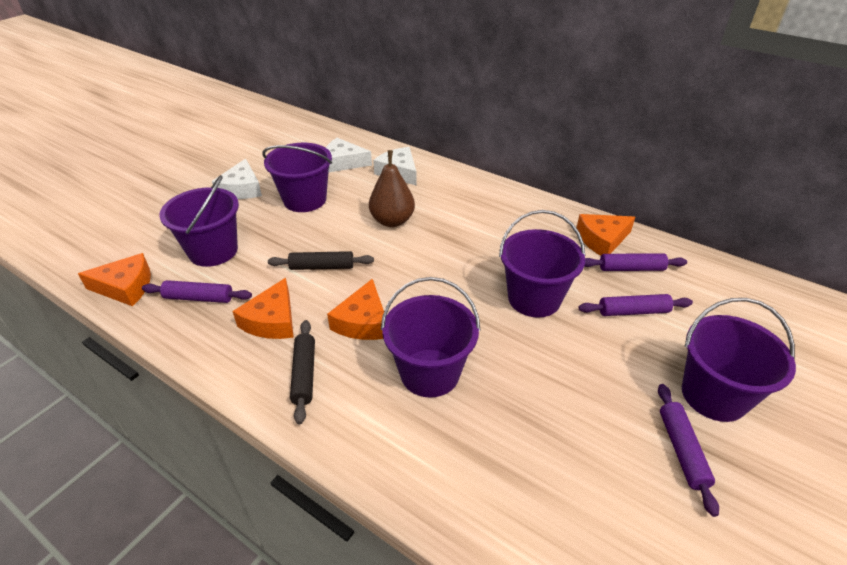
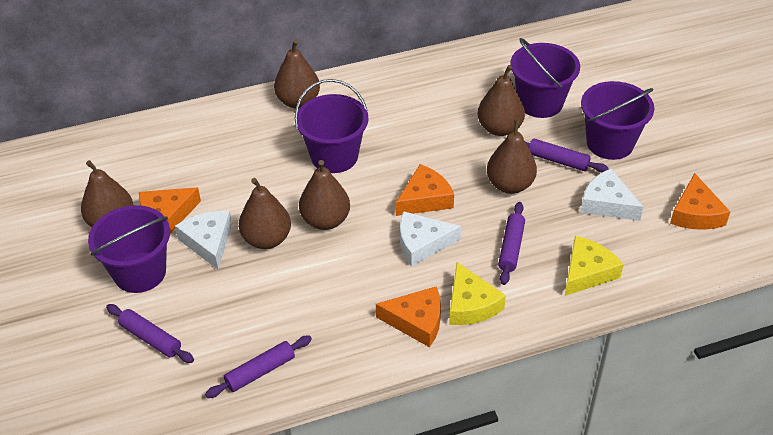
black rolling pin: [268,251,374,270] [290,320,315,424] = 2 -> none = 0
brown pear: [369,150,415,227] = 1 -> [81,160,134,227] [239,178,291,249] [274,39,320,108] [299,160,350,230] [477,65,525,136] [487,119,537,194] = 6
purple bucket: [159,175,239,267] [263,143,332,212] [381,277,481,398] [499,210,585,318] [682,298,796,422] = 5 -> [88,205,170,293] [295,79,368,173] [510,38,580,118] [581,81,654,160] = 4
yellow cheese: none = 0 -> [449,262,506,325] [565,236,624,296] = 2

